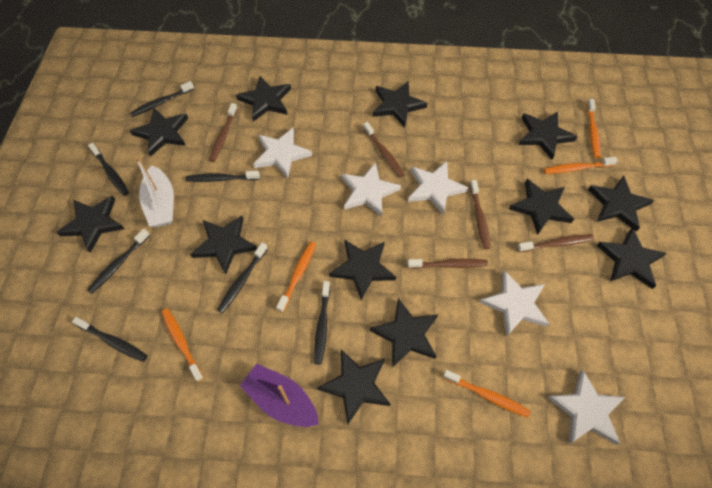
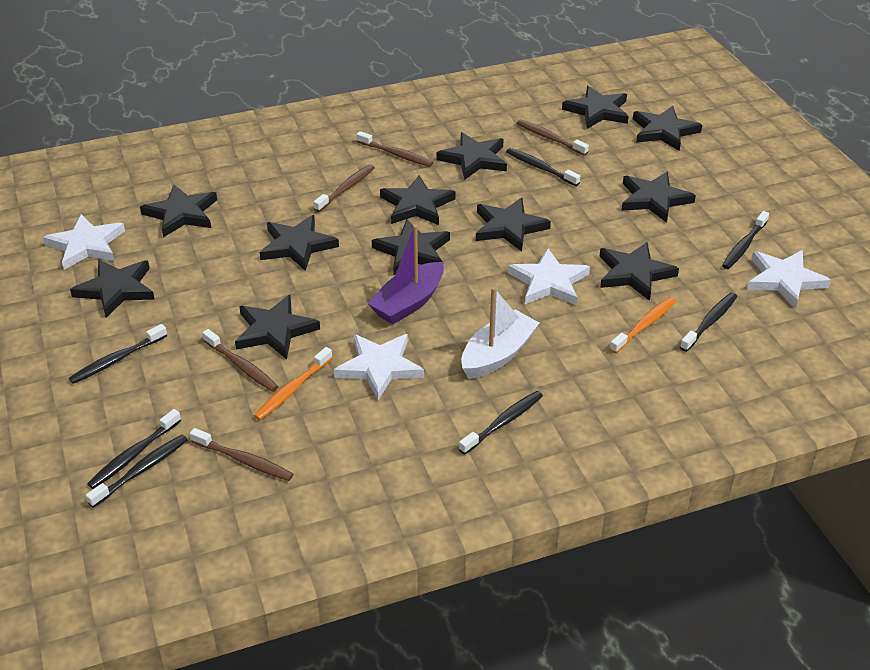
orange toothbrush: [161,308,204,382] [276,242,316,313] [443,370,531,418] [544,157,618,174] [587,99,600,158] = 5 -> [254,347,332,420] [610,297,676,353] = 2
white star: [253,128,312,179] [341,162,401,217] [408,161,468,215] [480,270,549,336] [548,370,625,445] = 5 -> [43,214,125,270] [334,334,424,400] [508,248,590,305] [747,250,831,308] = 4

